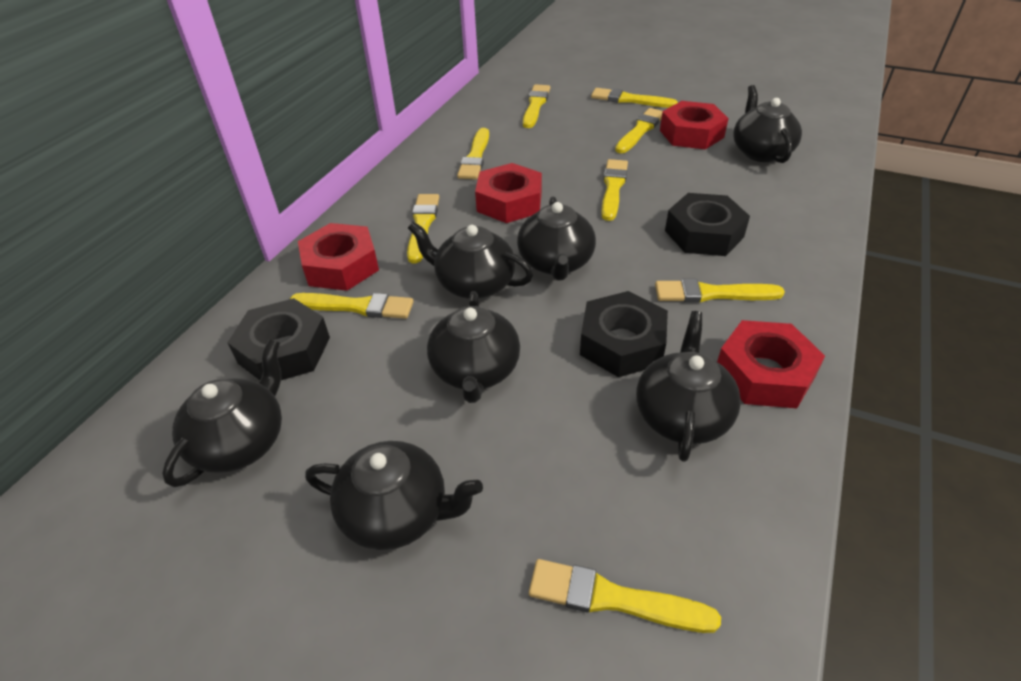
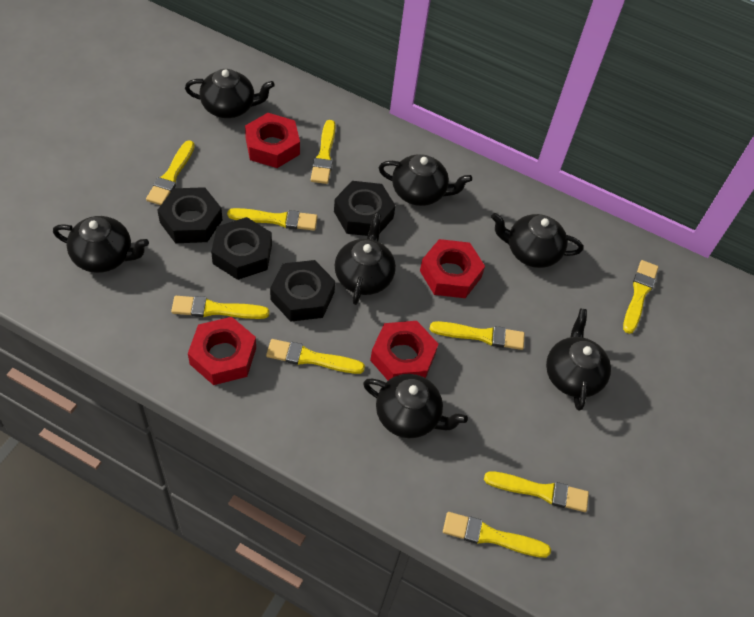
black nut: [227,298,330,380] [580,291,668,377] [665,193,750,256] = 3 -> [158,187,222,243] [211,217,272,280] [270,260,335,322] [334,181,396,236] = 4

